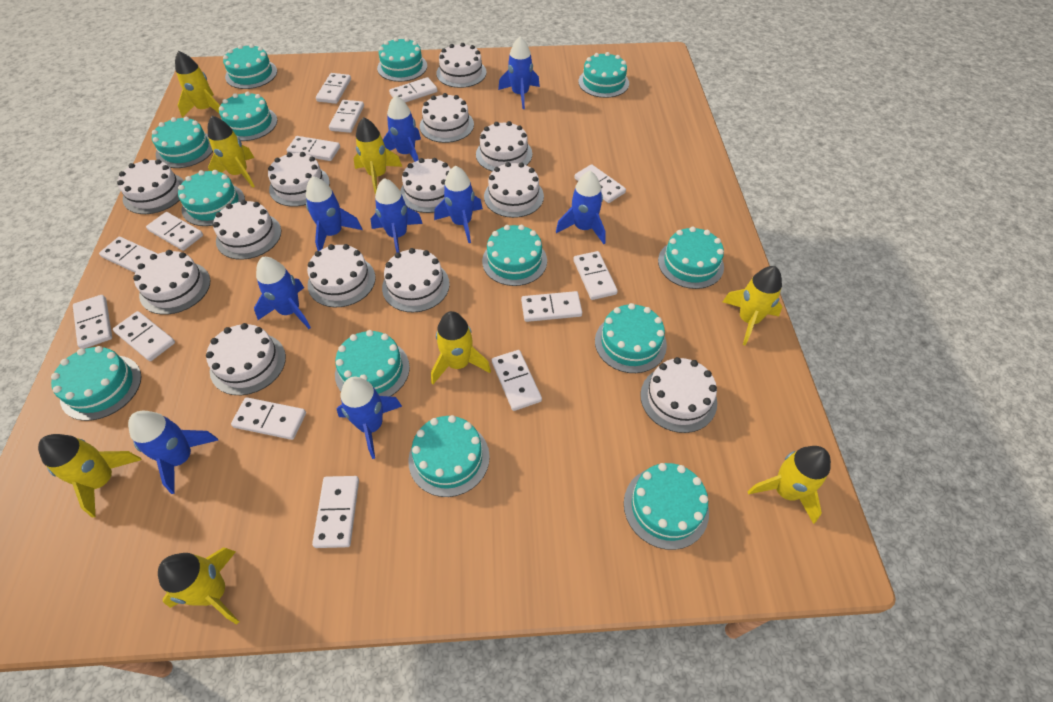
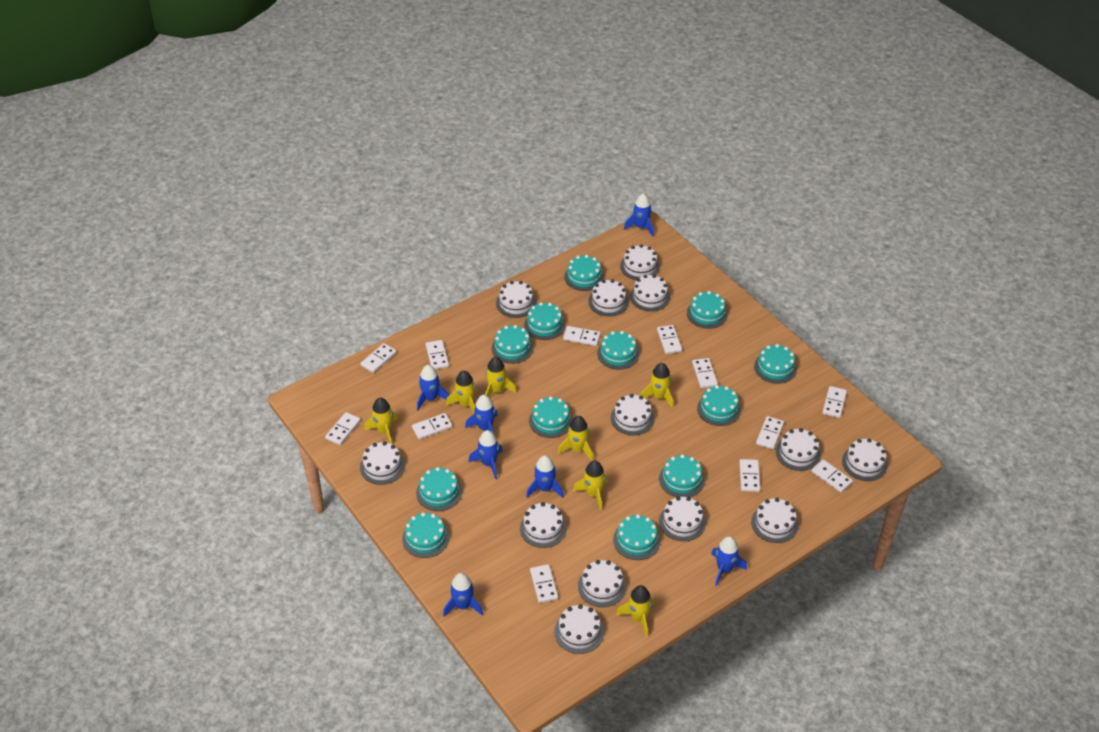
blue rocket: [128,411,218,494] [254,257,311,329] [306,176,363,251] [337,377,402,459] [371,178,423,253] [383,95,421,162] [434,165,483,243] [498,37,540,109] [556,171,606,244] = 9 -> [417,365,449,410] [443,573,483,616] [465,395,498,434] [468,430,503,479] [526,455,564,498] [624,193,654,237] [711,536,747,586] = 7
turquoise cake: [51,346,141,421] [152,117,213,168] [178,170,245,226] [219,91,277,141] [223,44,277,89] [335,330,410,397] [377,37,427,82] [408,415,490,497] [482,225,547,286] [578,52,629,98] [595,303,667,373] [624,463,709,550] [658,227,724,289] = 13 -> [402,512,450,558] [416,467,462,511] [492,325,534,364] [524,302,566,340] [529,396,573,438] [564,255,604,291] [597,331,639,370] [613,514,661,560] [659,454,705,497] [687,291,728,329] [697,385,741,426] [754,344,797,384] = 12
white domino: [73,295,112,349] [99,237,158,273] [113,311,175,361] [146,212,203,251] [231,397,306,440] [287,136,340,161] [312,476,359,548] [316,73,351,104] [329,100,364,133] [389,77,437,102] [492,350,542,411] [521,291,582,322] [573,251,618,300] [574,164,626,203] = 14 -> [325,412,361,445] [360,343,397,373] [412,413,452,440] [425,340,449,369] [530,564,558,603] [563,326,601,346] [657,325,682,354] [692,358,718,388] [739,459,760,492] [756,416,784,449] [811,459,853,493] [822,386,847,418] = 12
yellow rocket: [38,434,142,518] [158,547,239,625] [175,51,220,118] [208,116,255,188] [353,117,402,194] [431,311,491,384] [723,266,782,346] [747,446,831,524] = 8 -> [364,398,398,444] [446,371,476,413] [485,357,517,397] [558,416,593,461] [573,460,608,510] [616,585,653,637] [640,363,674,409] = 7

